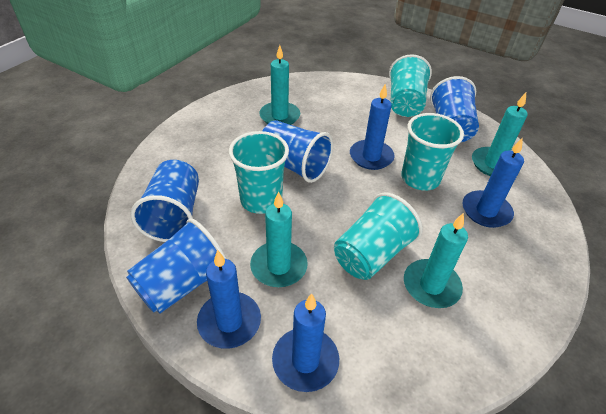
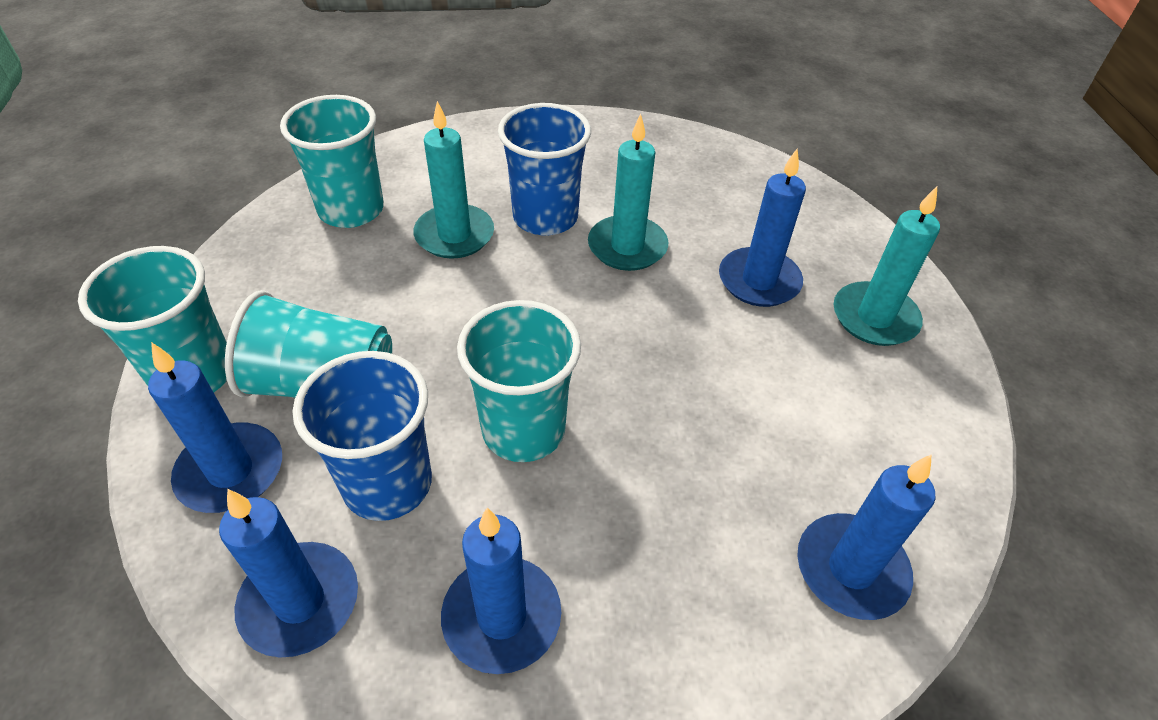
blue candle: [197,250,261,349] [272,293,339,392] [350,83,395,170] [462,137,524,228] = 4 -> [148,342,282,513] [219,489,358,658] [441,508,561,674] [719,149,806,307] [797,455,935,620] = 5
blue cup: [126,218,227,313] [131,160,199,242] [262,120,333,183] [430,76,479,142] = 4 -> [293,351,432,521] [498,103,591,236] = 2
turquoise candle: [250,191,308,287] [259,45,300,125] [404,213,468,308] [472,93,528,176] = 4 -> [413,101,494,259] [588,114,668,271] [833,186,940,346] = 3

